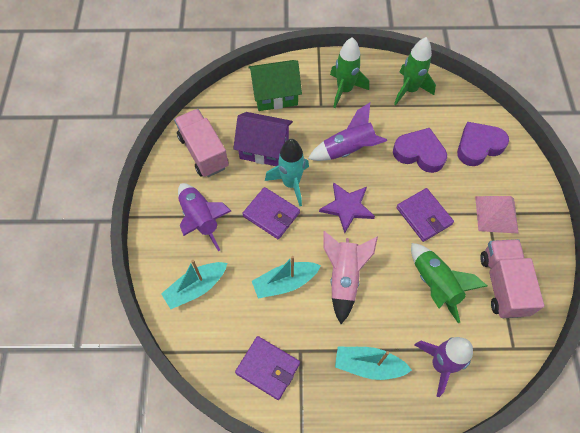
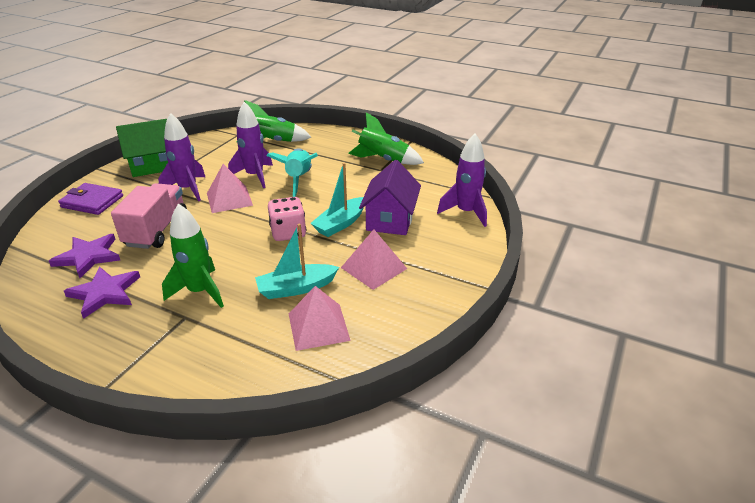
pink dice: none = 0 -> [268,197,306,241] = 1
pink pyramid: [475,196,519,234] = 1 -> [207,164,253,213] [289,286,351,351] [341,229,407,290] = 3
pink rocket: [323,231,378,324] = 1 -> none = 0
pink truck: [174,109,229,177] [480,239,544,318] = 2 -> [111,183,187,249] = 1
purple heart: [393,128,447,173] [457,122,509,166] = 2 -> none = 0
purple star: [319,182,375,234] = 1 -> [49,234,120,278] [64,267,140,319] = 2
purple wallet: [235,336,300,400] [242,187,300,239] [396,188,454,242] = 3 -> [58,183,123,215] = 1
turquoise boat: [161,260,227,309] [252,256,321,299] [335,347,412,380] = 3 -> [255,224,339,299] [311,163,364,237] = 2

